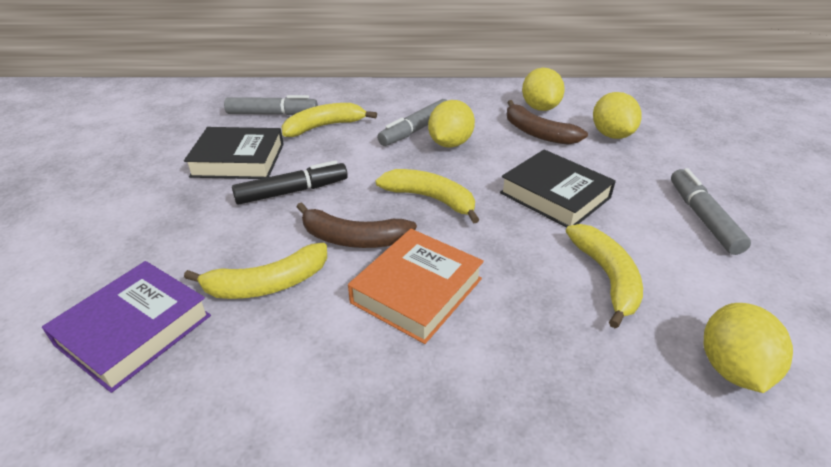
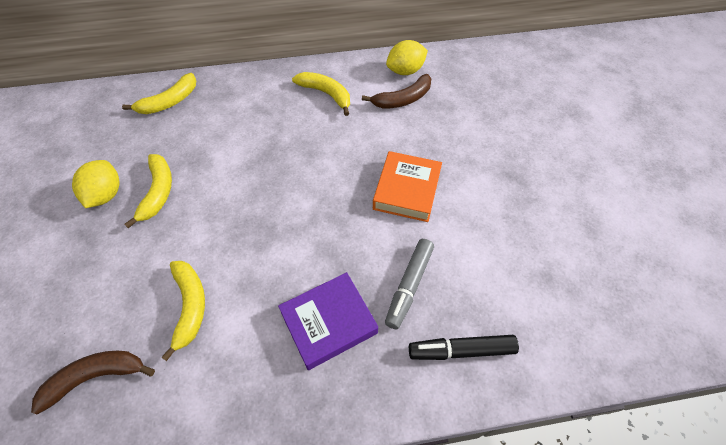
black book: [184,127,284,179] [500,149,616,228] = 2 -> none = 0
grey marker: [224,95,318,115] [377,99,448,146] [671,168,751,255] = 3 -> [385,239,434,329] = 1
yellow lemon: [428,100,475,148] [522,68,565,111] [593,92,642,139] [704,303,793,393] = 4 -> [72,160,120,208] [386,40,428,75] = 2

